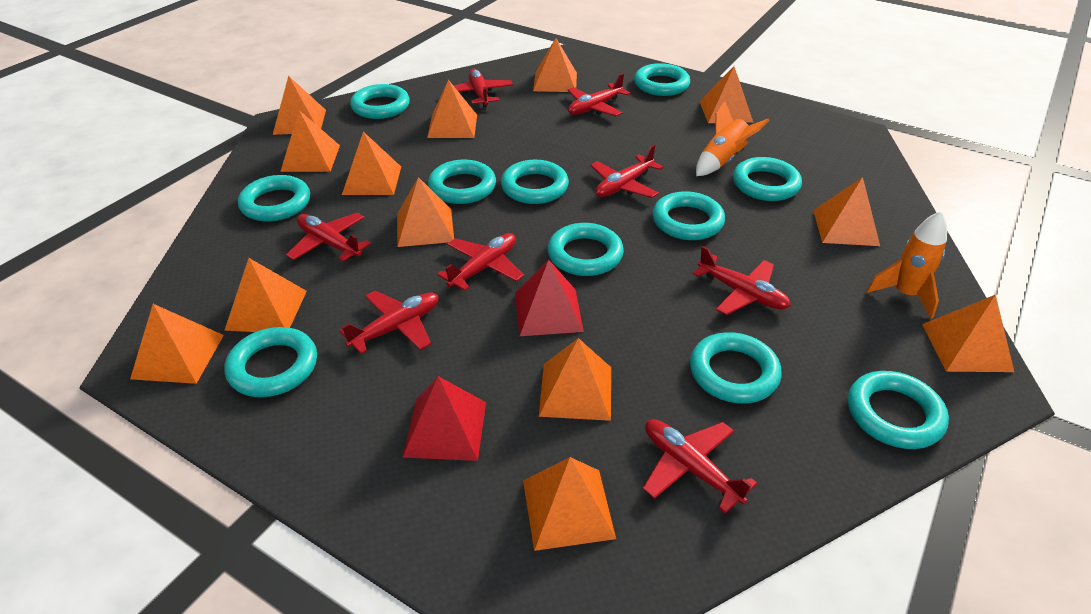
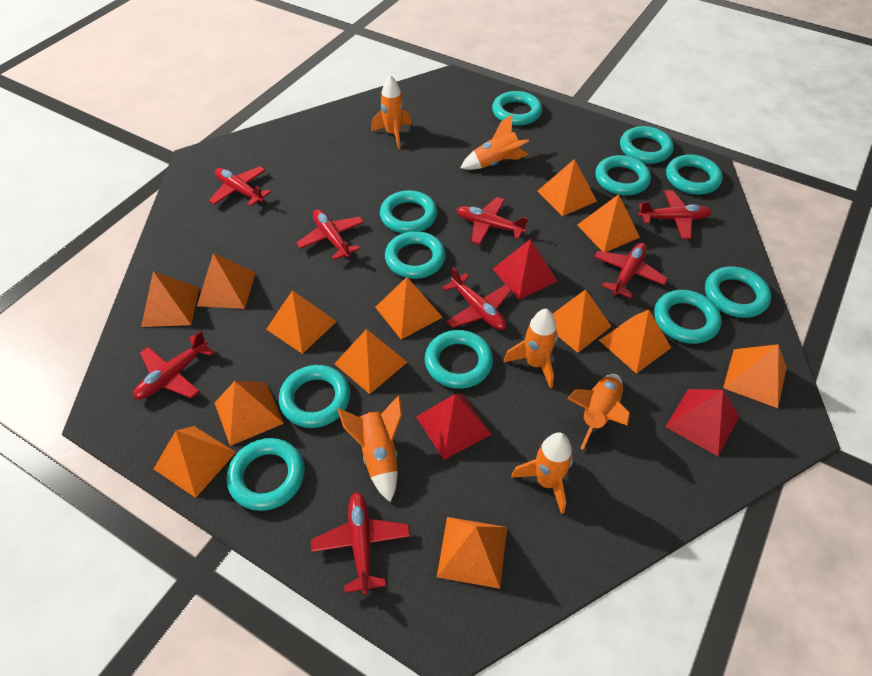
orange rocket: [696,101,770,176] [866,211,947,319] = 2 -> [337,395,402,502] [371,75,411,149] [461,114,529,170] [504,309,558,388] [511,432,573,514] [567,374,630,450] = 6
red pyramid: [403,376,486,461] [515,260,584,336] = 2 -> [416,393,492,460] [493,239,558,300] [665,389,740,456] = 3

